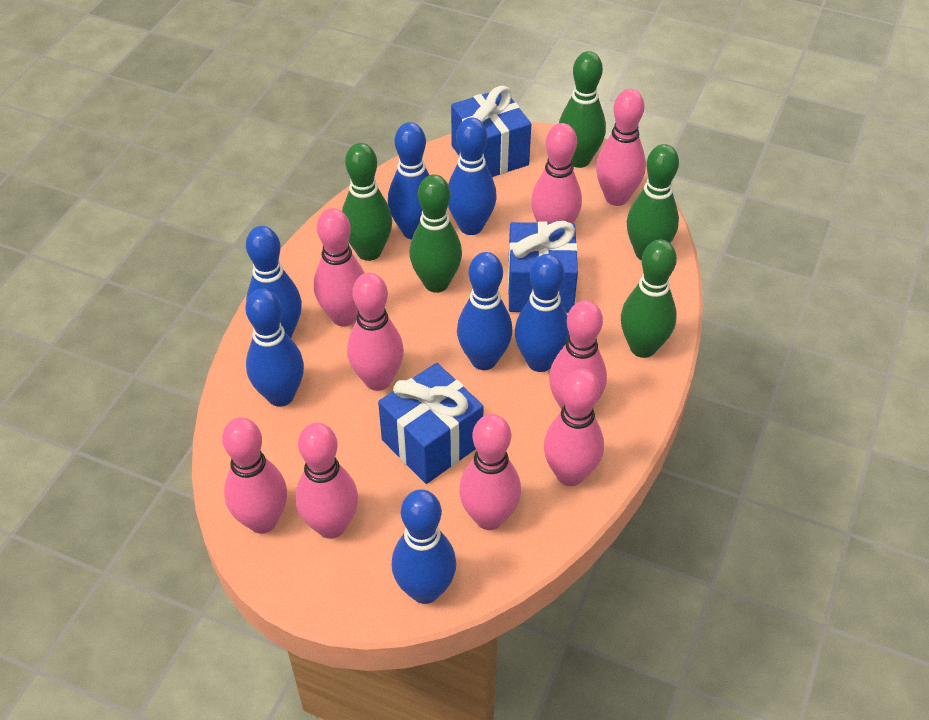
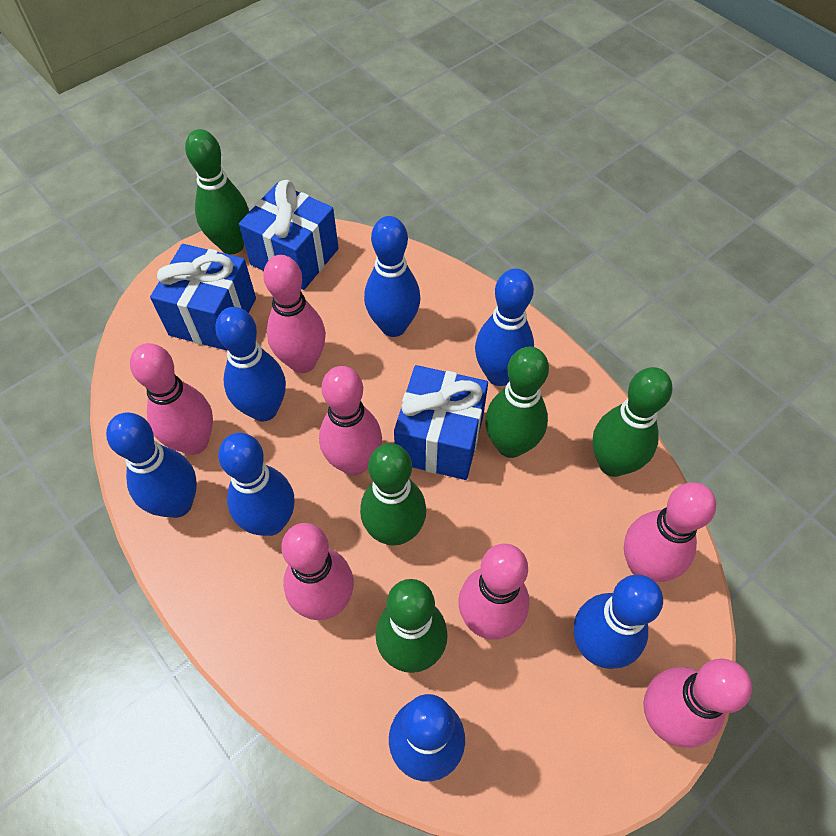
pink bowling pin: [222,417,287,534] [295,423,358,539] [314,208,365,327] [347,273,404,391] [459,414,521,530] [531,123,582,223] [544,369,604,486] [549,300,607,410] [596,89,646,206] = 9 -> [130,343,213,455] [263,255,326,373] [281,523,354,620] [319,366,382,475] [459,544,529,640] [624,482,716,582] [643,658,752,748] = 7

